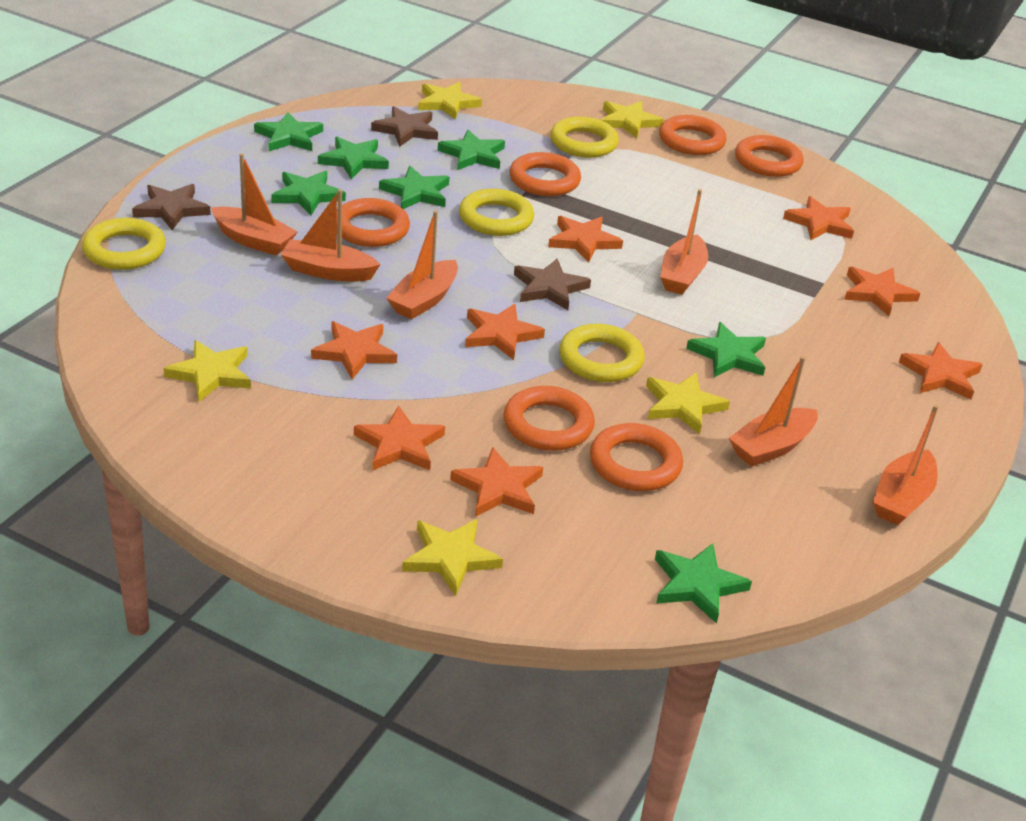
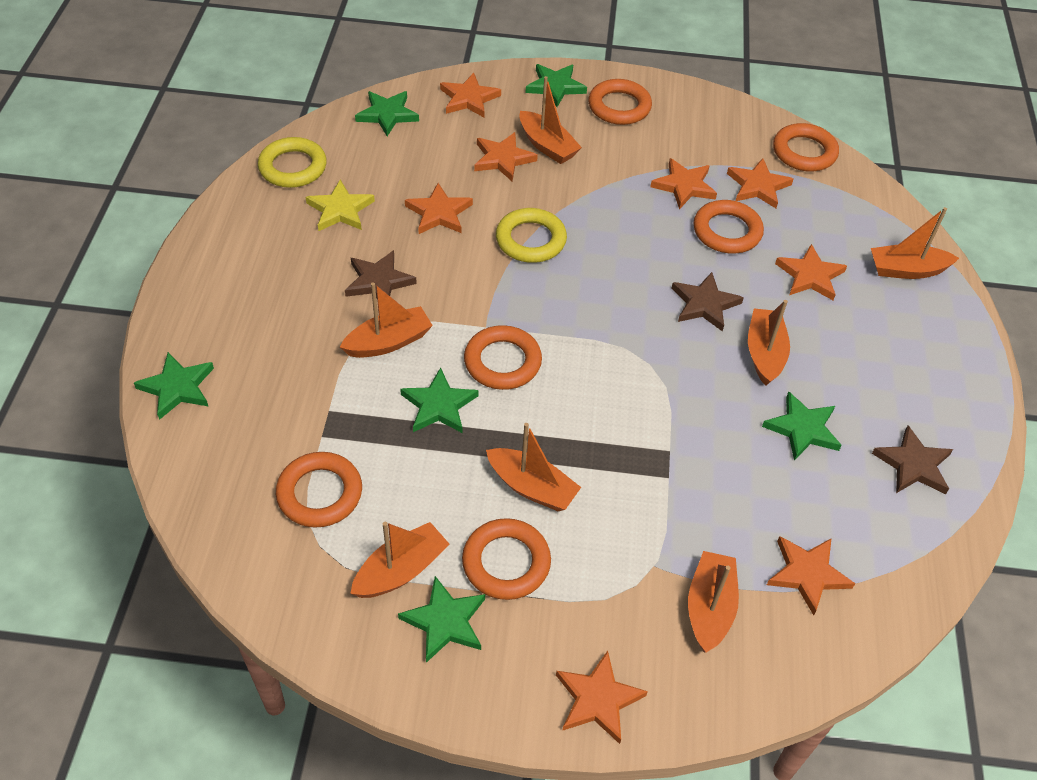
green star: [254,112,323,151] [271,171,346,216] [318,137,389,179] [379,166,449,209] [438,130,505,170] [655,543,752,624] [686,322,766,377] = 7 -> [134,352,214,420] [355,91,419,136] [398,576,485,663] [400,367,479,433] [525,64,587,107] [762,391,842,461] = 6
orange boat: [211,154,298,255] [281,189,381,281] [386,211,458,320] [660,189,708,295] [729,356,818,467] [873,405,938,525] = 6 -> [340,282,433,358] [350,522,450,598] [486,423,581,511] [519,76,582,164] [688,551,739,653] [748,300,790,386] [871,207,959,279] = 7
yellow ring: [82,218,166,270] [459,188,534,236] [550,117,619,158] [559,324,645,382] = 4 -> [258,137,327,188] [496,208,567,263] = 2
yellow star: [163,340,251,402] [402,519,503,596] [418,82,482,120] [601,101,664,138] [646,373,730,434] = 5 -> [306,180,375,231] = 1

